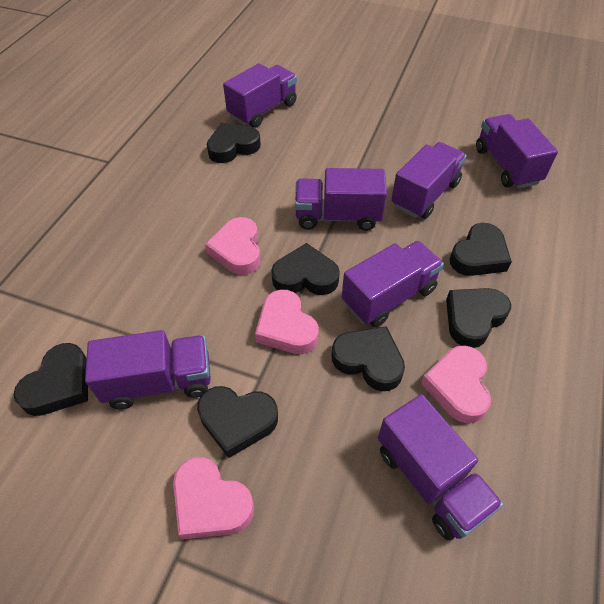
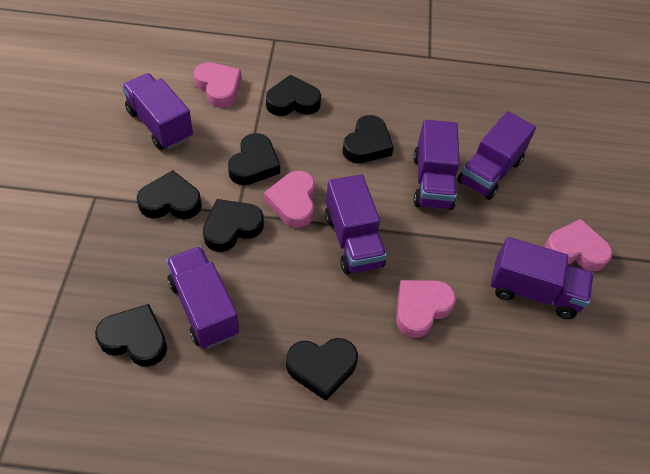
purple truck: [85,330,211,409] [223,63,297,128] [295,168,387,231] [342,241,444,327] [378,394,503,540] [391,142,467,219] [476,114,558,189] = 7 -> [122,73,193,150] [166,246,239,348] [325,174,387,274] [413,120,460,210] [457,111,536,200] [490,237,594,319] = 6

